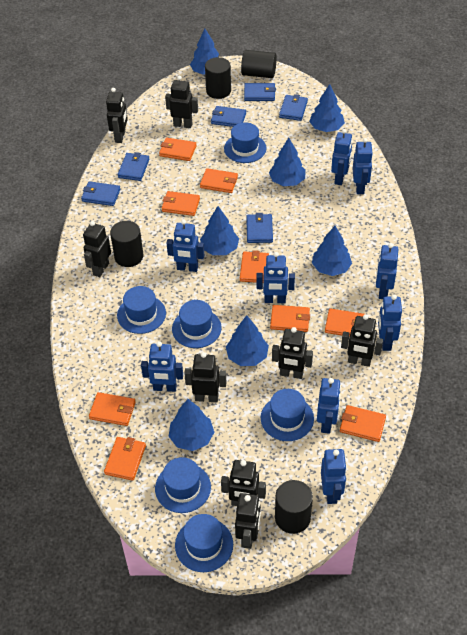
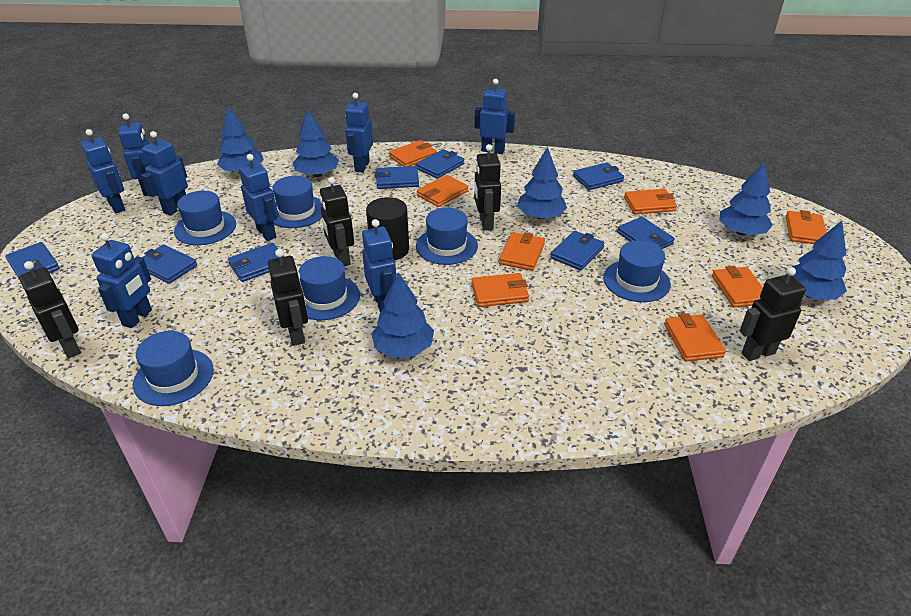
black cylinder: [110,221,144,267] [205,57,231,99] [241,50,277,78] [275,480,313,534] = 4 -> [366,197,409,261] = 1
black robot: [83,221,111,277] [106,88,128,143] [165,76,198,128] [184,352,227,402] [221,460,266,506] [235,493,261,549] [272,327,313,379] [341,314,383,367] = 8 -> [19,261,81,358] [268,249,308,346] [320,177,354,266] [474,144,501,230] [740,267,806,361] = 5
blue robot: [141,341,183,392] [167,220,204,272] [256,252,295,303] [317,378,341,434] [321,449,347,504] [331,129,352,185] [353,138,373,194] [376,243,398,299] [378,295,402,351] = 9 -> [81,129,125,213] [91,233,152,328] [118,114,149,196] [142,131,188,216] [239,154,278,241] [345,93,373,172] [362,219,396,312] [474,79,515,154] = 8
blue tree: [169,399,214,451] [190,29,219,75] [200,206,239,255] [226,315,269,366] [269,138,306,186] [309,84,345,132] [312,226,352,276] = 7 -> [217,106,264,174] [293,109,339,177] [371,272,434,358] [517,147,567,219] [719,162,773,235] [786,221,847,300] = 6
blue wallet: [81,181,121,206] [118,152,150,181] [211,106,246,127] [244,83,276,101] [246,213,273,243] [279,94,308,121] = 6 -> [5,242,60,278] [142,244,197,284] [228,243,284,282] [375,166,419,189] [416,149,464,179] [551,231,605,271] [573,162,624,190] [617,217,675,249] = 8
orange wallet: [89,392,136,426] [104,437,146,481] [159,137,196,161] [162,191,200,216] [200,168,238,193] [240,250,269,283] [270,305,310,332] [325,308,365,337] [340,405,386,442] = 9 -> [389,140,437,167] [417,175,468,207] [471,273,529,307] [499,232,545,271] [624,189,677,214] [664,313,726,362] [712,266,763,307] [786,210,827,244] = 8

